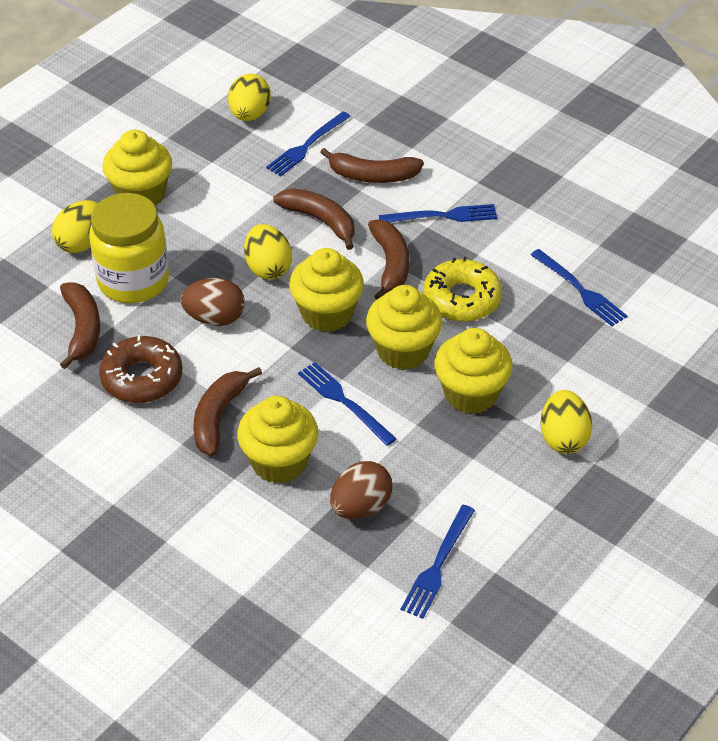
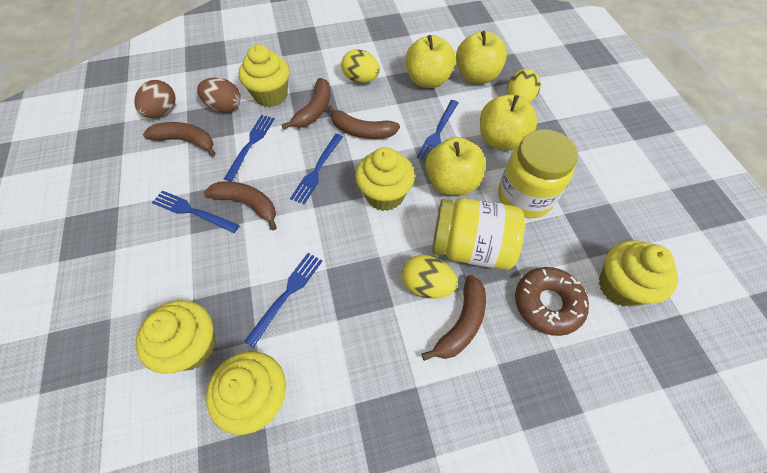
yellow apple: none = 0 -> [405,35,456,88] [425,137,486,195] [456,31,507,84] [480,94,537,150] = 4
yellow donut: [423,257,502,322] = 1 -> none = 0
yellow egg: [52,200,98,253] [228,74,271,121] [244,224,292,280] [540,390,592,454] = 4 -> [341,49,380,83] [402,255,458,299] [507,69,541,103] = 3
yellow jar: [89,193,169,303] = 1 -> [432,198,525,270] [498,129,578,218] = 2

